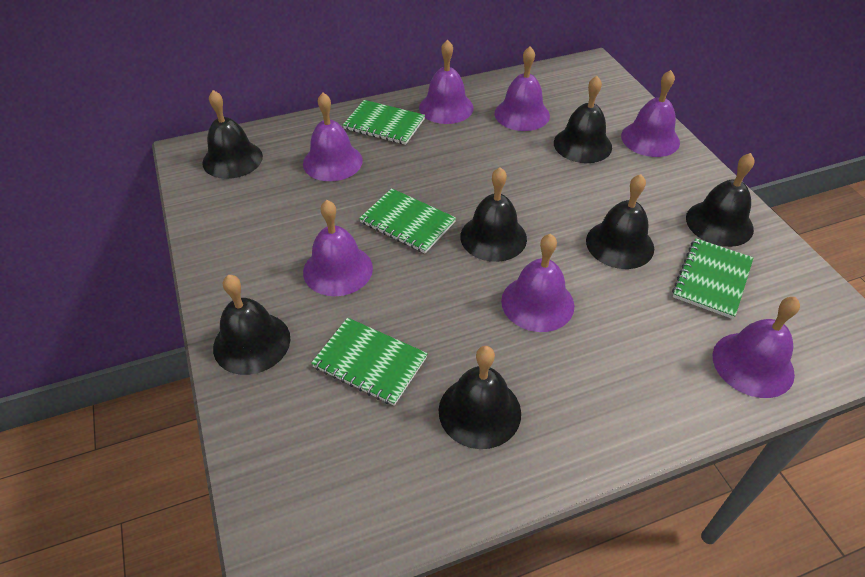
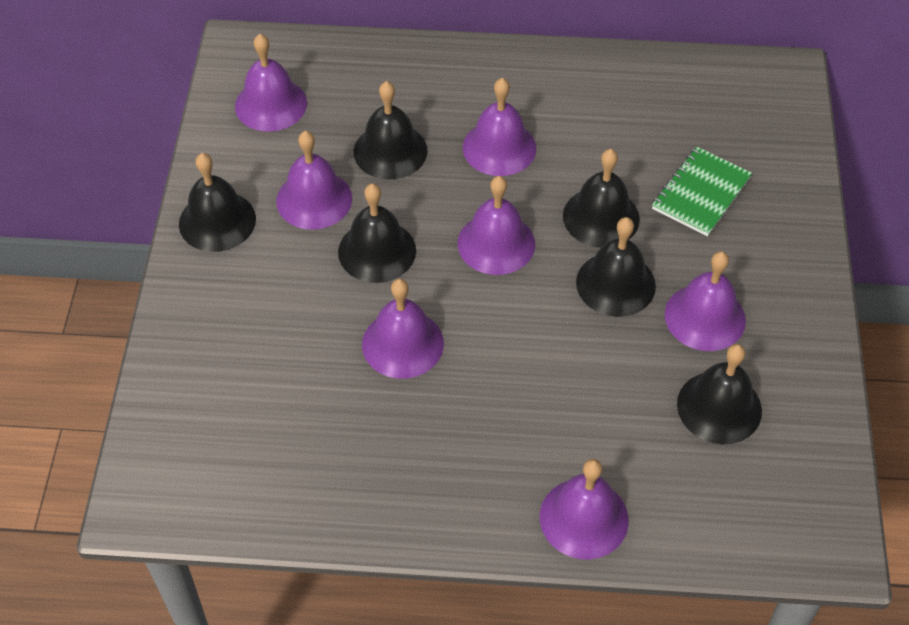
black bell: [202,90,263,179] [213,275,291,375] [439,346,521,449] [460,167,527,262] [554,76,612,163] [586,174,654,269] [686,153,754,247] = 7 -> [179,153,256,252] [338,184,416,283] [354,81,427,180] [563,149,640,248] [576,217,656,317] [677,344,762,444] = 6
green notebook: [311,318,428,406] [343,100,425,145] [359,188,456,253] [672,238,754,319] = 4 -> [652,147,752,236] = 1

